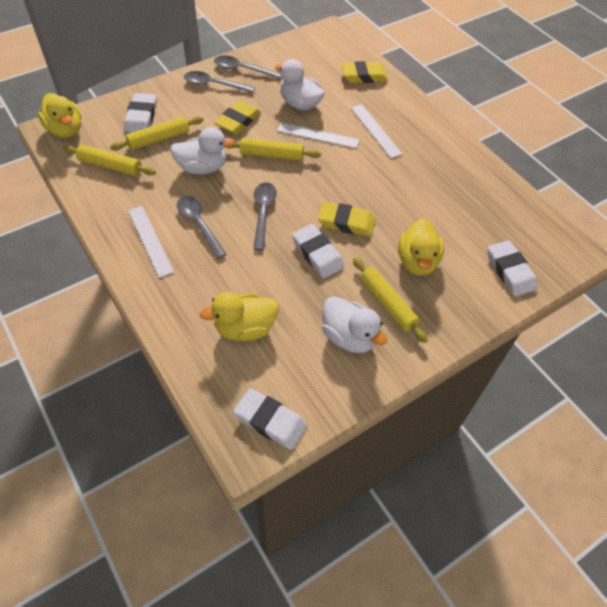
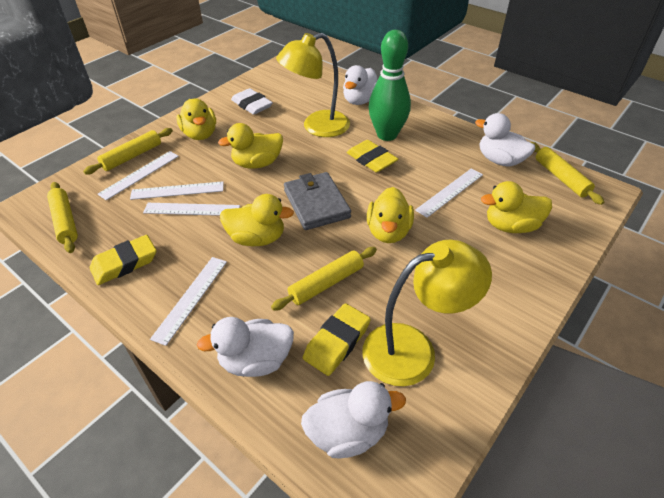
green bowling pin: none = 0 -> [368,30,411,141] = 1
grey spoon: [177,196,227,259] [184,71,255,93] [214,56,281,79] [253,182,277,251] = 4 -> none = 0
grey wallet: none = 0 -> [284,172,351,230] = 1
white duck: [170,127,235,175] [275,59,325,110] [322,296,387,353] = 3 -> [197,317,294,377] [301,381,406,458] [343,65,378,105] [475,113,535,167] = 4
white eraser: [124,93,157,133] [233,388,307,450] [292,224,344,278] [488,240,537,296] = 4 -> [231,88,273,115] = 1
white ruler: [128,206,174,278] [277,122,360,148] [351,104,402,158] = 3 -> [98,151,179,200] [130,181,224,200] [143,203,240,216] [150,257,227,346] [415,168,483,218] = 5
yellow duck: [38,93,81,138] [200,292,279,341] [398,219,444,276] = 3 -> [176,98,216,140] [218,123,283,168] [220,194,294,246] [367,187,414,243] [481,181,552,233] = 5
yellow lamp: none = 0 -> [276,33,350,137] [362,240,492,386] = 2

